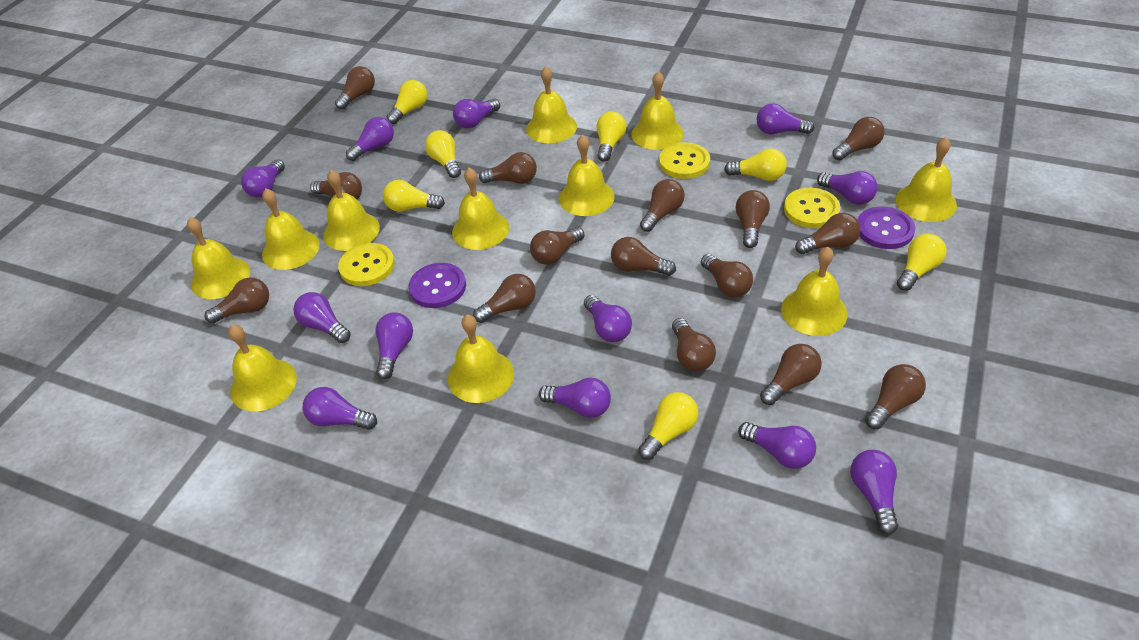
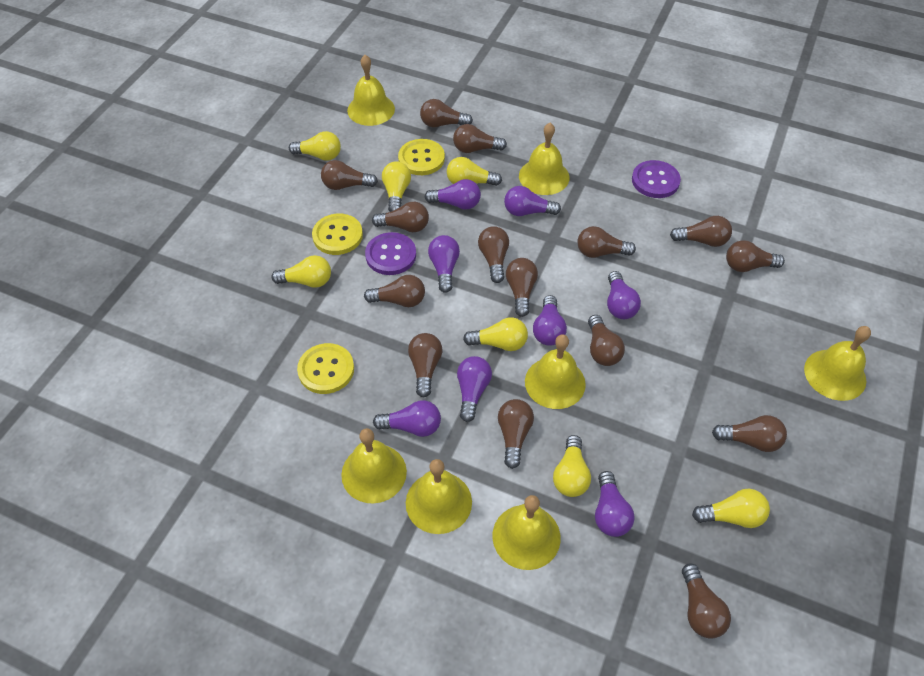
purple light bulb: [241,159,285,198] [293,292,351,343] [303,387,377,430] [346,117,394,161] [376,312,413,379] [453,99,500,129] [539,378,611,418] [584,295,632,342] [738,422,816,469] [756,103,814,134] [817,171,878,205] [850,450,898,535] = 12 -> [373,400,441,437] [425,179,481,210] [428,235,460,293] [457,356,492,422] [504,186,561,216] [533,295,567,346] [595,471,634,537] [607,271,641,319] = 8
yellow bell: [187,217,250,299] [228,325,297,412] [262,189,320,270] [323,170,380,251] [448,315,514,403] [452,168,509,250] [526,66,577,143] [559,134,615,216] [631,71,684,150] [781,247,848,336] [896,137,957,222] = 11 -> [341,428,407,503] [347,55,395,126] [406,459,472,534] [492,495,561,570] [519,123,570,195] [525,334,586,409] [804,326,871,401] = 7

